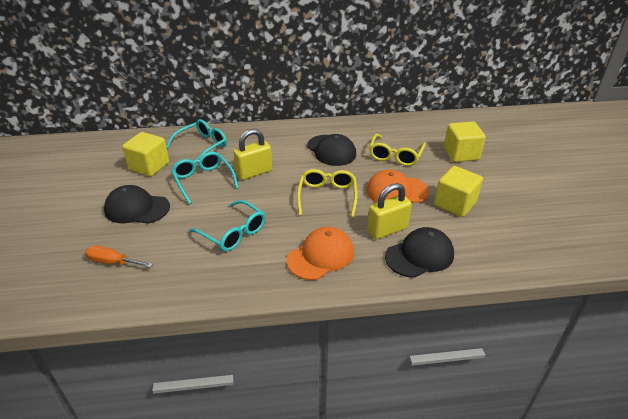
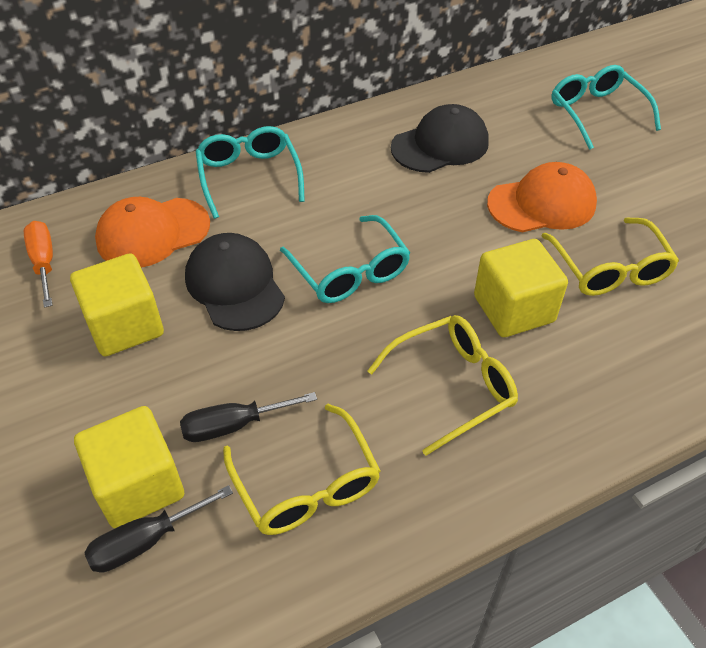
black cap: [104,185,170,224] [307,134,356,166] [385,227,454,278] = 3 -> [185,233,285,331] [391,104,489,173] = 2
black screwdriver: none = 0 -> [84,485,233,572] [180,392,317,442] = 2
yellow glasses: [297,169,357,217] [369,134,426,166] = 2 -> [223,404,380,535] [368,315,518,456] [541,218,679,296] = 3
yellow padlock: [234,129,272,180] [367,183,412,239] = 2 -> none = 0

